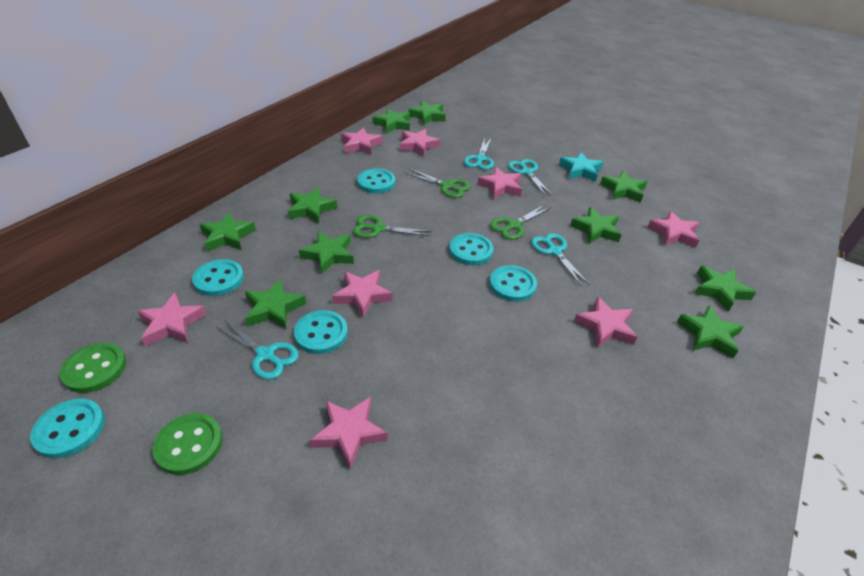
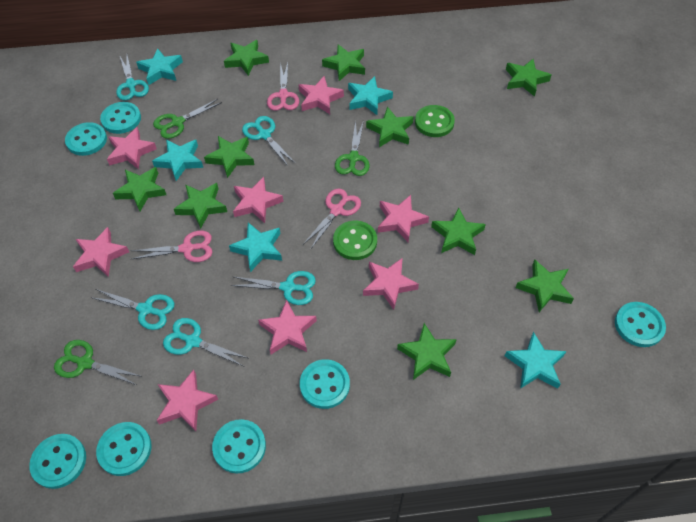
pink scissors: none = 0 -> [131,230,213,262] [267,62,299,111] [304,189,361,250] = 3
turquoise button: [30,399,105,458] [192,259,244,296] [294,310,348,354] [357,169,395,194] [449,233,493,265] [489,265,537,302] = 6 -> [29,434,86,489] [65,122,107,156] [96,422,152,476] [100,102,141,134] [212,419,266,474] [300,359,350,409] [615,302,666,347] = 7
turquoise scissors: [215,319,299,380] [464,139,494,170] [508,159,553,196] [531,233,590,286] = 4 -> [93,289,174,330] [116,55,149,100] [163,318,248,366] [231,271,316,305] [242,116,295,166] = 5
turquoise star: [559,152,604,182] = 1 -> [136,48,183,85] [152,139,203,181] [229,223,282,272] [348,76,393,115] [505,332,567,389] = 5

